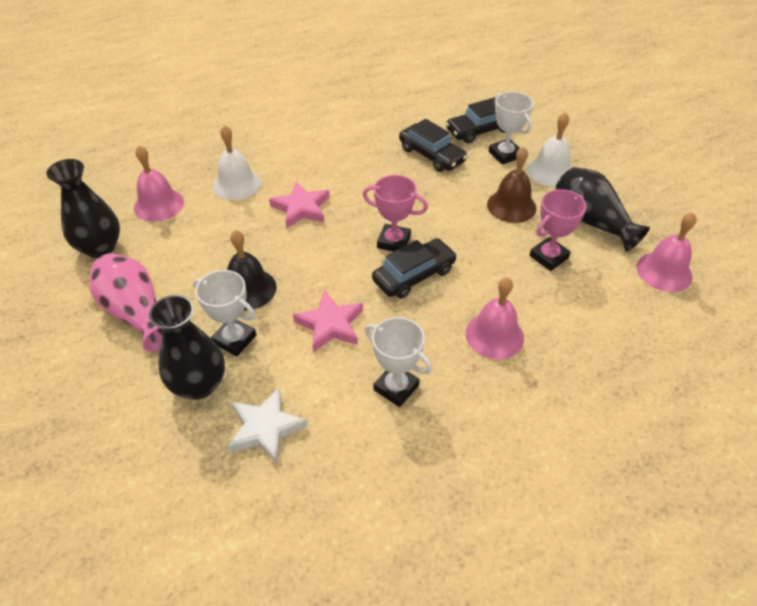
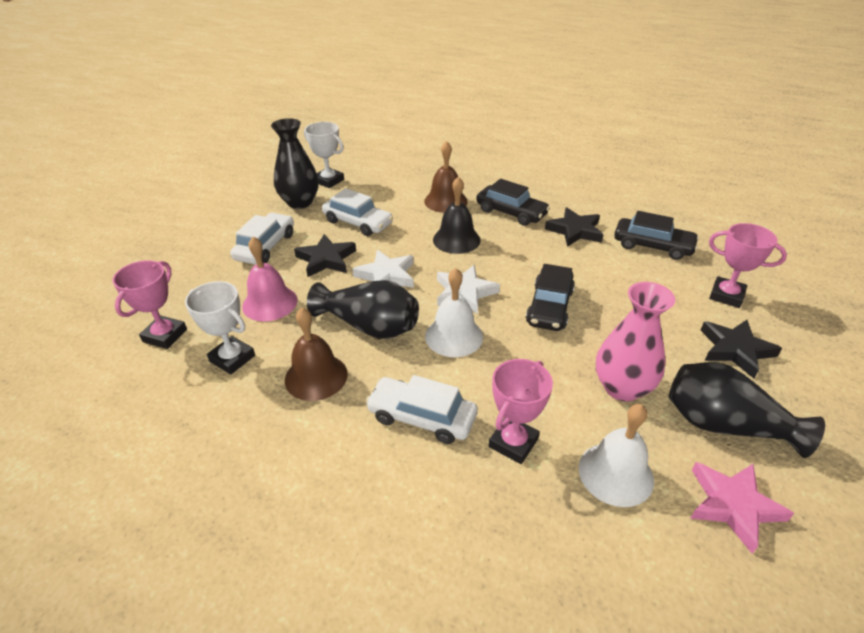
black star: none = 0 -> [294,234,356,277] [545,207,604,247] [701,320,782,378] = 3
brown bell: [487,147,536,223] = 1 -> [285,308,348,401] [424,141,468,213] = 2
pink bell: [134,145,184,222] [465,277,524,359] [637,212,697,292] = 3 -> [242,237,298,321] = 1
pink star: [269,181,330,228] [293,291,363,352] = 2 -> [690,462,794,554] = 1
pink trophy: [363,175,428,252] [529,189,587,271] = 2 -> [112,260,187,349] [489,359,553,464] [709,223,787,308] = 3
white car: none = 0 -> [230,213,294,264] [322,188,393,236] [365,375,477,444] = 3
white star: [227,388,308,464] = 1 -> [353,250,414,288] [437,265,500,314] = 2
white trophy: [193,270,256,356] [365,317,432,407] [489,91,534,165] = 3 -> [185,281,255,374] [304,122,344,188] = 2

